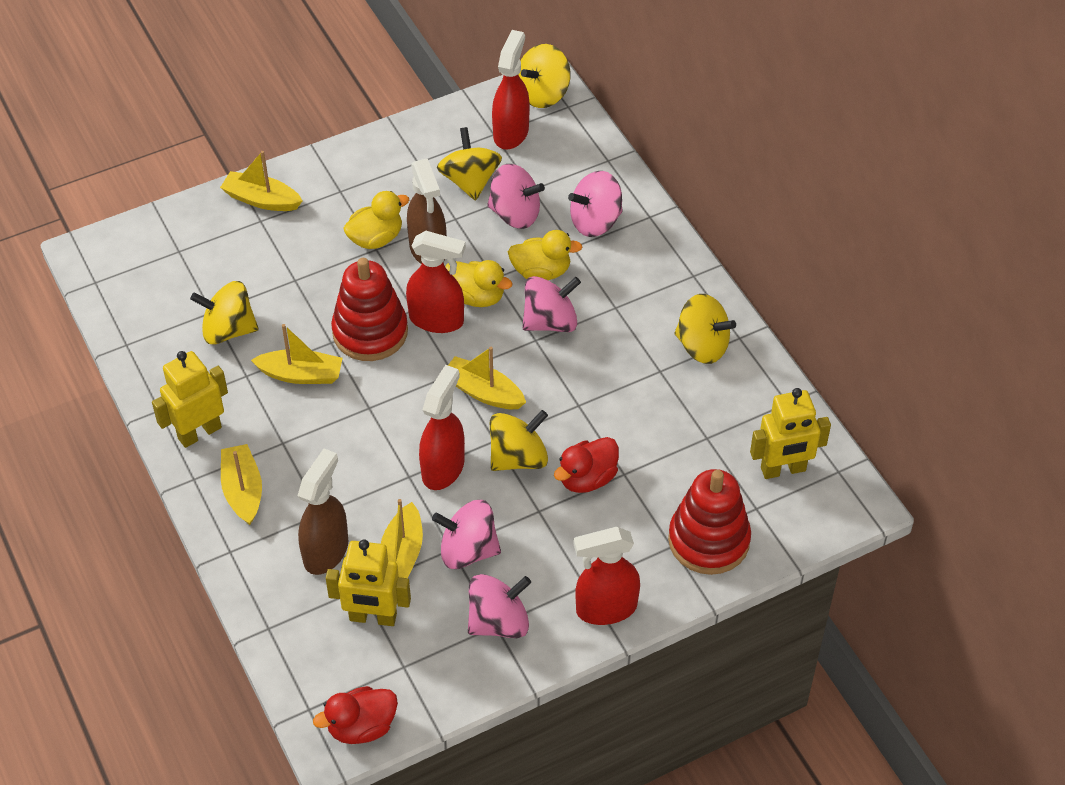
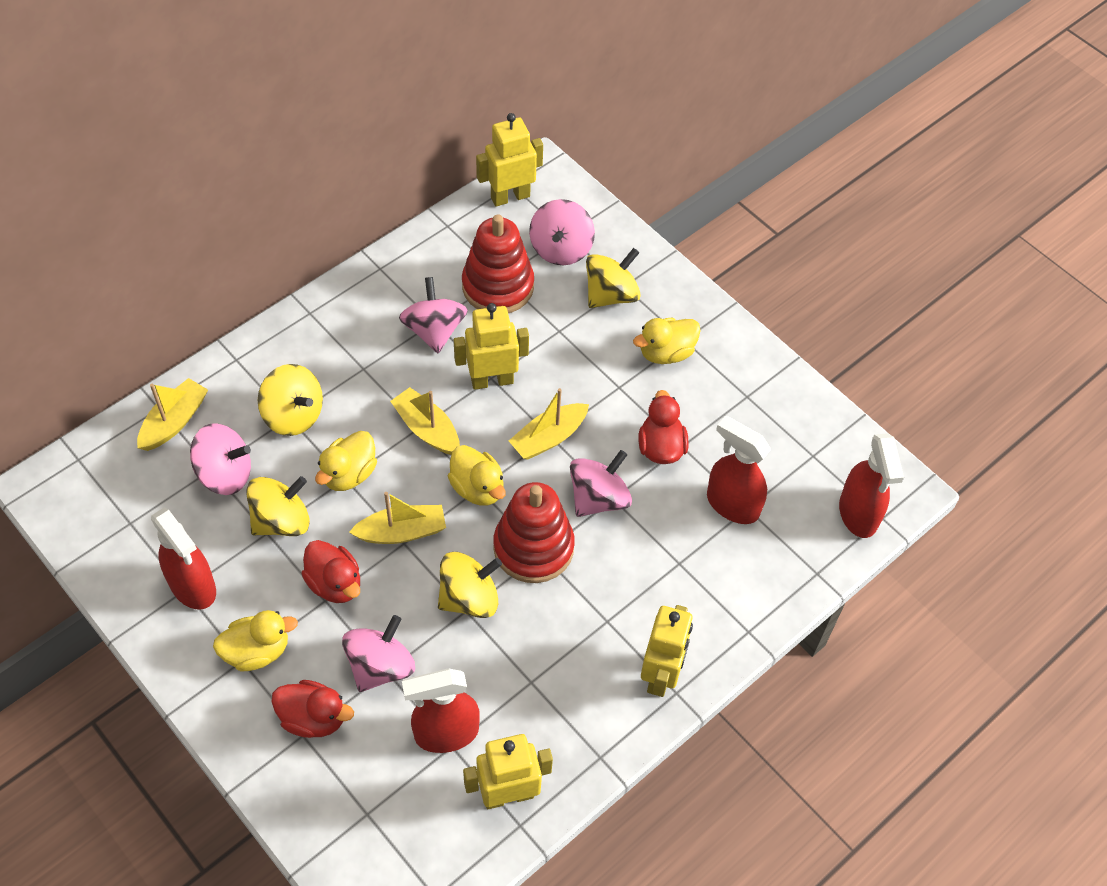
brown spray bottle: [297,449,348,575] [407,159,447,264] = 2 -> none = 0
red duck: [313,686,398,744] [554,437,619,493] = 2 -> [271,680,354,738] [301,540,360,603] [639,390,688,464] = 3
yellow boat: [220,151,303,211] [221,444,262,525] [251,324,343,384] [381,499,423,578] [448,347,526,409] = 5 -> [137,378,208,451] [349,492,446,544] [390,387,460,455] [509,388,589,460] = 4
yellow duck: [343,191,409,249] [445,260,513,307] [508,230,583,280] = 3 -> [213,610,298,671] [315,431,377,491] [448,445,506,506] [633,318,701,364] = 4
yellow robot: [152,351,228,448] [326,539,411,626] [750,388,831,479] = 3 -> [454,303,529,390] [463,734,553,809] [476,113,543,206] [641,605,693,697] = 4
yellow spinning top: [190,281,259,345] [437,127,502,201] [490,410,548,471] [518,44,571,108] [674,294,736,364] = 5 -> [246,476,310,536] [258,364,323,436] [438,552,502,618] [586,248,641,308] = 4

